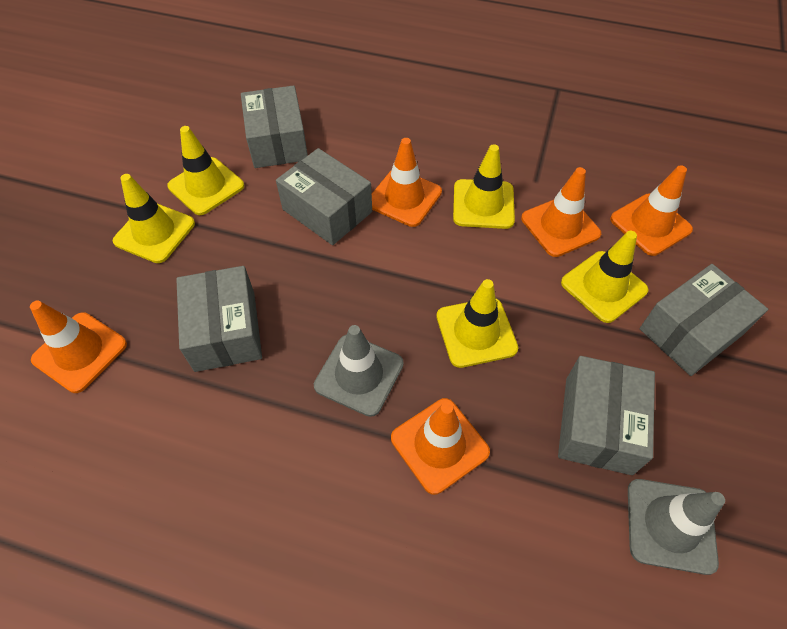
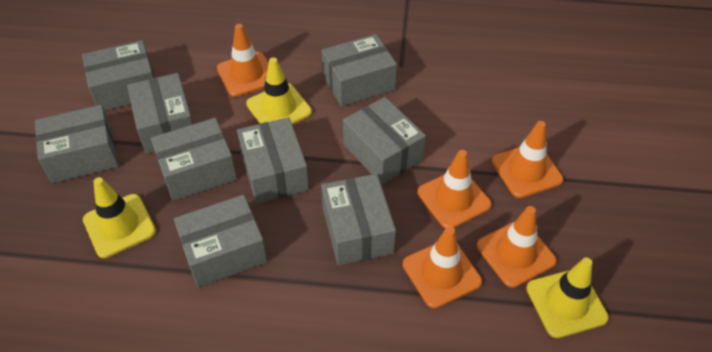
grey box: [176,266,262,372] [241,85,308,168] [276,148,372,245] [558,356,655,475] [640,264,768,376] = 5 -> [35,105,119,184] [82,40,155,111] [127,73,193,154] [151,118,237,201] [174,195,267,288] [237,117,309,204] [321,174,396,265] [322,34,397,107] [343,97,426,185] = 9
grey traffic cone: [314,325,404,417] [628,479,725,575] = 2 -> none = 0
yellow traffic cone: [113,174,195,263] [167,126,244,215] [436,279,518,368] [453,144,515,229] [561,231,649,323] = 5 -> [83,177,156,258] [246,57,312,124] [526,258,609,338] = 3

